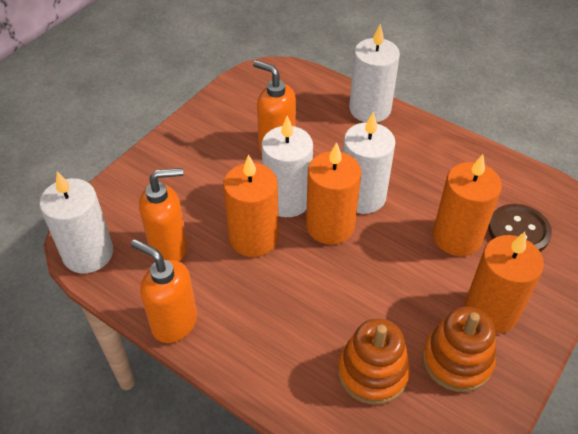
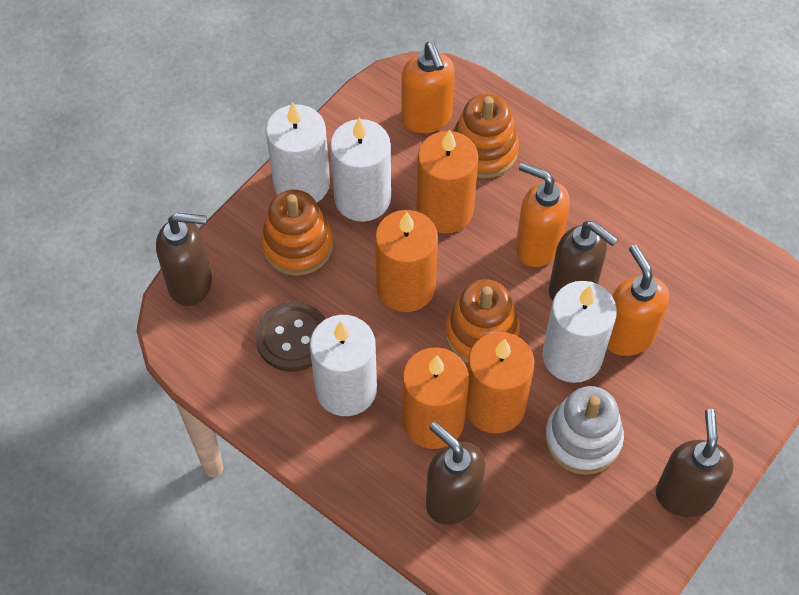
brown soap dispenser: none = 0 -> [156,213,212,306] [426,422,486,525] [549,221,618,301] [656,409,734,517] = 4
orange stacking toy: [338,318,410,405] [423,307,496,392] = 2 -> [261,190,333,276] [445,279,520,363] [453,94,519,178] = 3
white stacking toy: none = 0 -> [545,386,624,475] = 1

